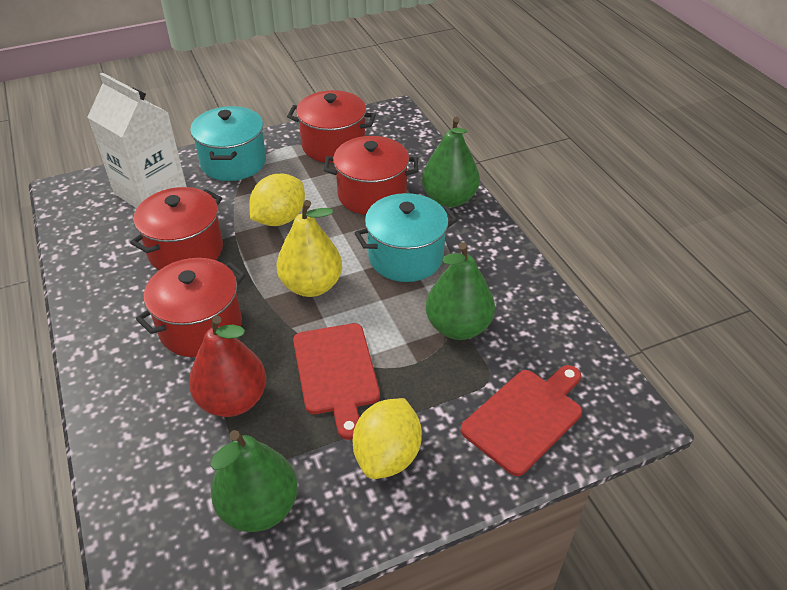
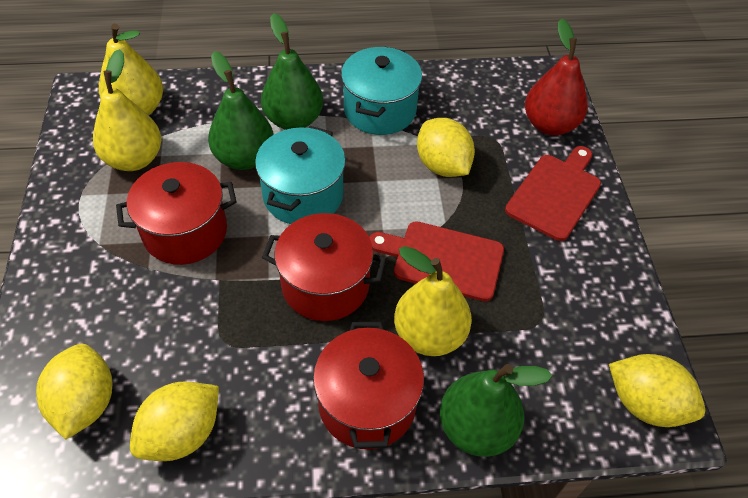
red pot: [130,187,223,270] [136,258,246,357] [287,90,376,163] [324,136,418,215] = 4 -> [116,162,237,265] [262,213,387,321] [313,322,424,449] = 3
white carton: [88,72,187,208] = 1 -> none = 0
yellow lemon: [249,174,305,226] [353,398,422,479] = 2 -> [36,344,112,439] [130,381,219,461] [417,118,475,177] [609,354,705,427] = 4
yellow pear: [277,200,342,297] = 1 -> [93,49,161,171] [99,24,163,115] [394,246,472,356] = 3

